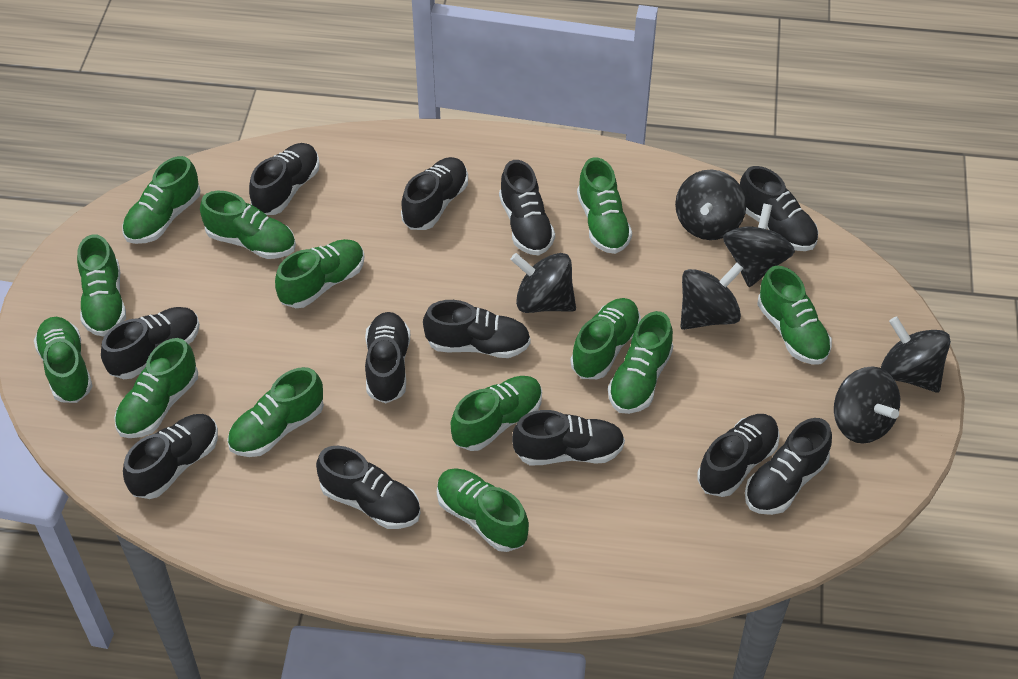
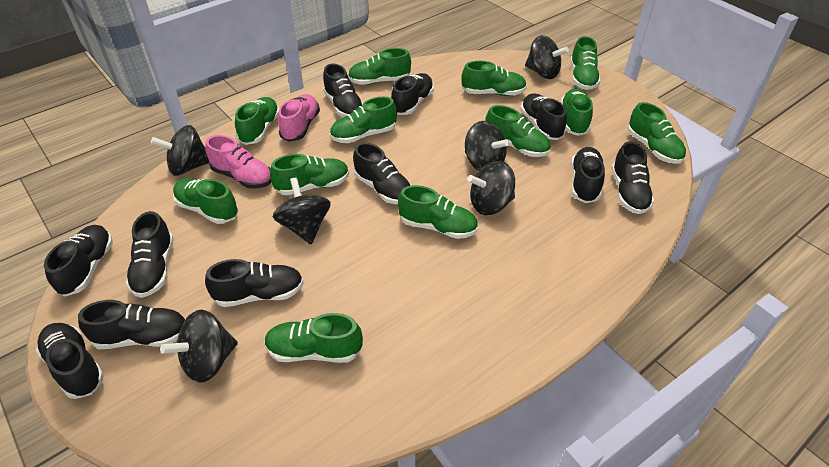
black shoe: [101,307,200,379] [123,414,218,499] [249,143,320,215] [316,446,421,529] [365,312,410,403] [401,157,468,230] [423,300,531,358] [499,160,555,255] [512,410,625,466] [697,414,780,497] [740,166,818,251] [745,418,832,515] = 12 -> [36,323,104,399] [44,225,113,297] [78,300,185,349] [126,211,174,298] [205,259,304,307] [323,64,363,117] [353,142,412,204] [391,73,434,115] [520,93,567,140] [571,147,605,203] [611,141,654,214] = 11
green shoe: [34,317,93,403] [77,234,126,337] [114,338,198,438] [122,156,200,244] [200,191,296,259] [227,367,324,457] [275,239,364,308] [437,468,529,552] [451,376,542,451] [570,298,641,379] [577,158,632,254] [608,311,673,414] [757,265,832,365] = 13 -> [173,178,239,224] [235,97,279,145] [265,313,363,363] [270,154,349,195] [330,97,397,143] [348,48,411,85] [398,185,478,239] [462,61,527,96] [485,105,551,157] [561,89,593,136] [570,36,601,90] [628,102,686,164] = 12
pink shoe: none = 0 -> [205,135,271,188] [278,94,320,142] = 2

